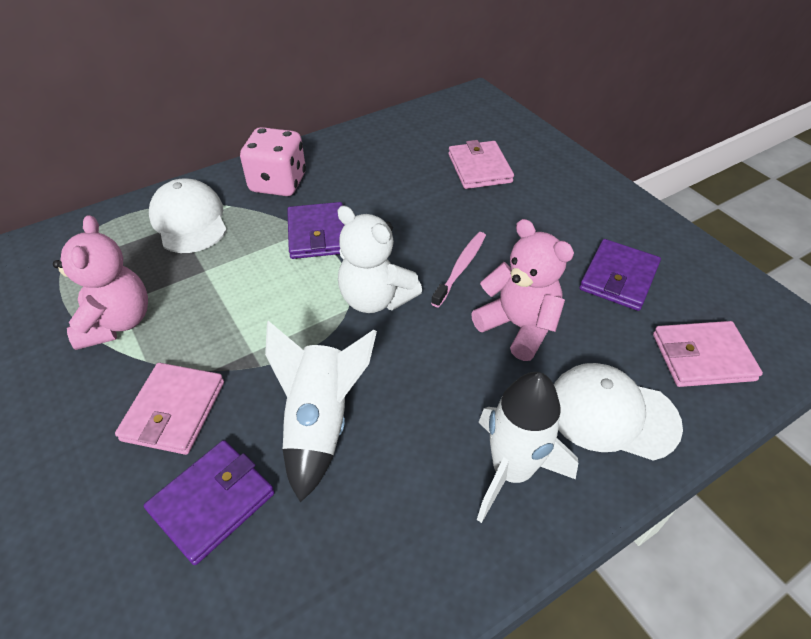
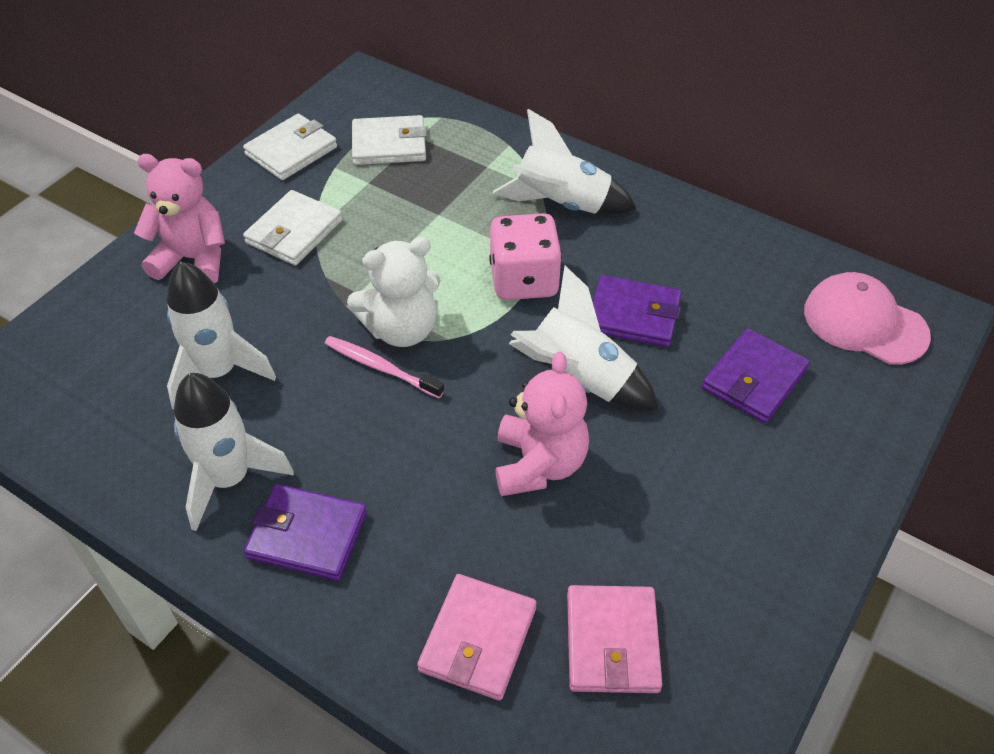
pink cap: none = 0 -> [804,272,931,365] = 1
pink wallet: [115,363,224,455] [448,140,514,189] [653,321,763,387] = 3 -> [417,574,537,701] [567,585,663,693] = 2
white cap: [149,179,227,253] [554,363,683,461] = 2 -> none = 0
white rocket: [265,321,377,503] [477,372,578,523] = 2 -> [166,261,276,410] [174,373,294,531] [493,109,637,214] [509,265,659,410] = 4
white wallet: none = 0 -> [243,114,337,180] [243,190,342,265] [352,115,427,165] = 3

